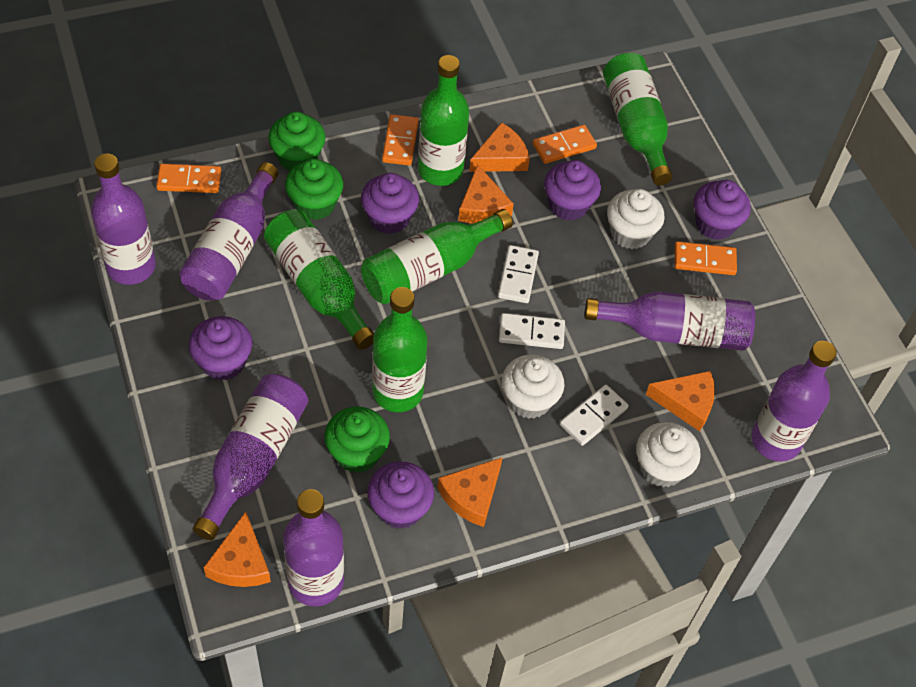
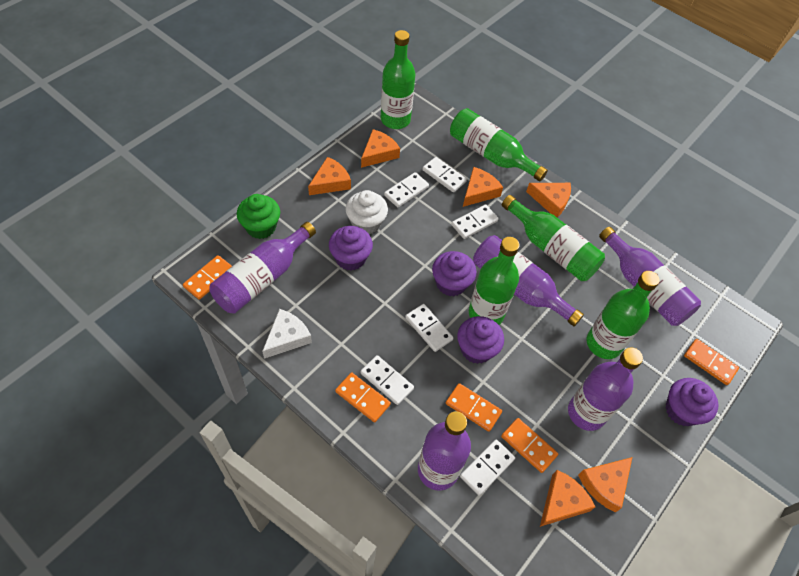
green cupcake: [268,111,326,171] [285,159,343,220] [324,407,390,473] = 3 -> [237,194,280,239] = 1
orange cheese: [204,512,271,587] [437,457,503,527] [458,164,514,224] [469,122,530,172] [646,371,715,431] = 5 -> [308,157,351,195] [361,129,400,168] [463,167,503,207] [526,183,571,217] [540,470,595,527] [578,457,632,512] = 6
orange domino: [156,164,221,193] [382,114,419,166] [533,125,597,164] [674,241,737,275] = 4 -> [183,255,232,300] [335,372,391,422] [446,383,502,432] [501,418,558,473] [684,339,739,385] = 5
purple bottle: [91,154,156,285] [179,162,278,301] [193,374,308,540] [283,489,344,606] [585,291,755,351] [752,341,836,462] = 6 -> [209,222,316,313] [418,411,471,491] [473,235,584,326] [568,347,643,431] [599,227,701,326] = 5
purple cupcake: [189,316,252,381] [361,173,419,234] [367,462,434,529] [544,160,601,221] [694,180,751,240] = 5 -> [329,226,373,271] [432,251,477,296] [457,316,504,364] [666,378,718,426] = 4
white cheese: none = 0 -> [262,309,312,359] = 1
white cupcake: [502,355,564,419] [607,189,665,249] [636,422,701,487] = 3 -> [346,190,388,235] = 1
white domino: [498,245,539,303] [499,313,565,349] [560,385,629,446] = 3 -> [360,355,414,405] [384,172,429,207] [405,304,453,352] [422,157,467,192] [452,205,499,239] [460,440,515,496] = 6

